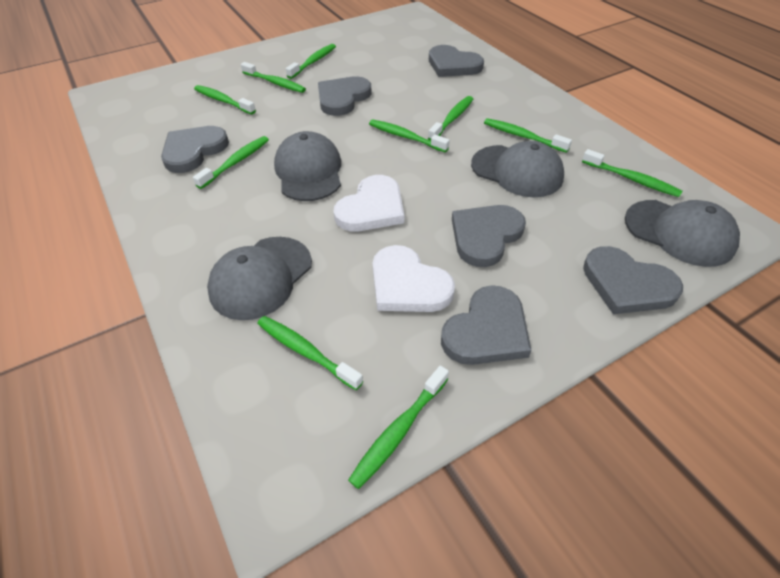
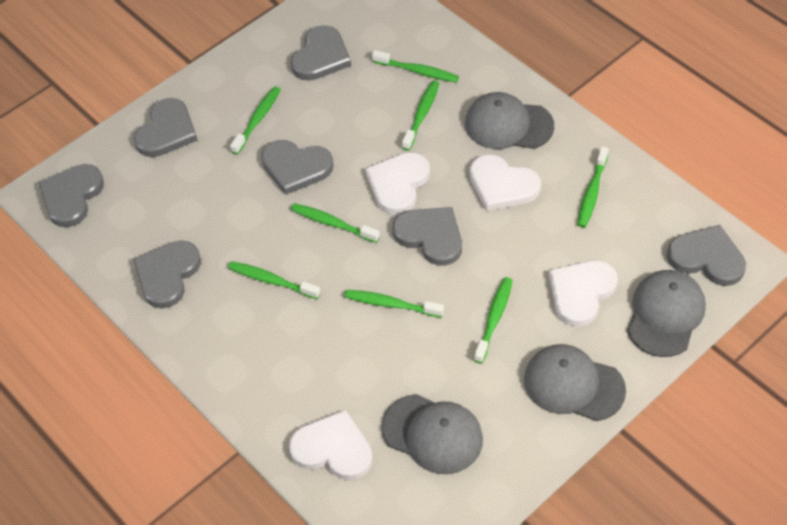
green toothbrush: [193,136,269,189] [194,85,256,114] [241,62,306,93] [257,316,363,390] [286,44,336,79] [348,365,449,489] [369,120,450,152] [428,96,473,140] [484,118,572,153] [582,149,682,197] = 10 -> [228,261,321,299] [230,86,281,155] [291,203,380,243] [344,290,444,318] [372,50,459,83] [402,80,440,151] [474,277,513,363] [577,147,609,228] = 8
grey heart: [161,126,229,173] [318,76,372,116] [429,45,484,77] [441,285,532,365] [452,205,526,267] [583,246,683,314] = 6 -> [38,164,104,227] [133,241,201,309] [134,98,198,157] [261,140,334,195] [291,25,351,81] [393,207,462,266] [667,225,746,286] = 7
white heart: [334,175,404,231] [373,245,455,312] = 2 -> [289,410,373,480] [366,152,430,215] [470,154,541,211] [549,260,618,327] = 4

